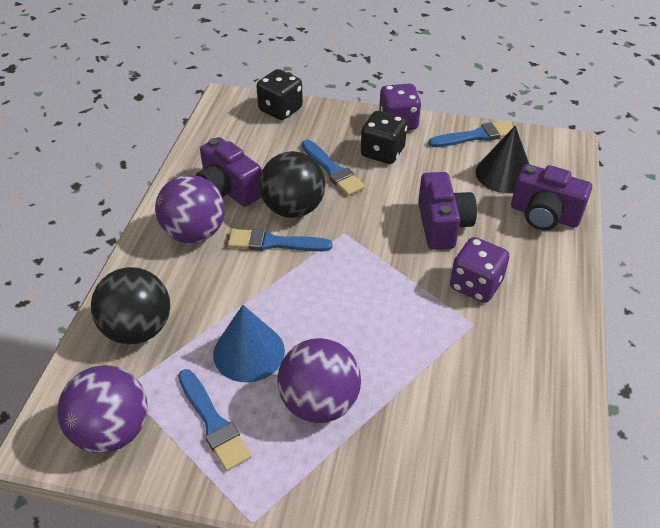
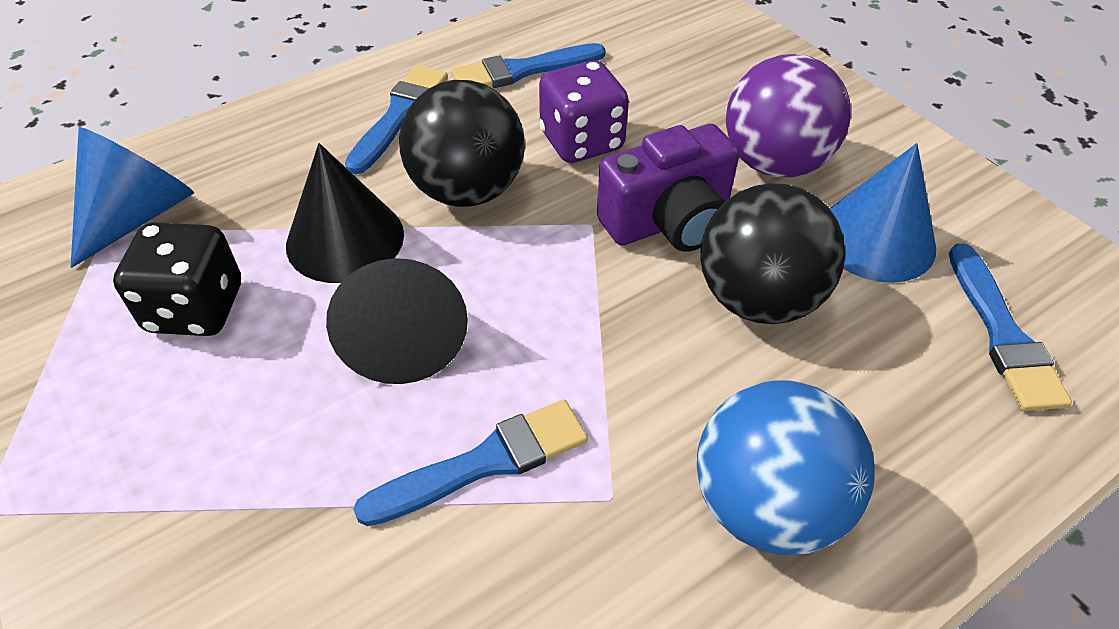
black cone: [476,126,529,193] = 1 -> [286,143,404,283] [326,258,468,384] = 2
black dice: [256,69,303,120] [361,111,407,164] = 2 -> [113,222,241,336] = 1
blue ball: none = 0 -> [697,381,875,555] = 1
blue cone: [213,305,285,382] = 1 -> [71,127,194,268] [830,143,936,283] = 2
purple ball: [57,365,148,453] [155,175,225,243] [277,338,361,423] = 3 -> [726,54,851,177] = 1
purple camera: [196,137,262,207] [418,172,477,250] [511,164,592,230] = 3 -> [597,124,739,252] = 1
purple dice: [379,84,422,130] [450,237,509,303] = 2 -> [539,60,629,163] = 1

